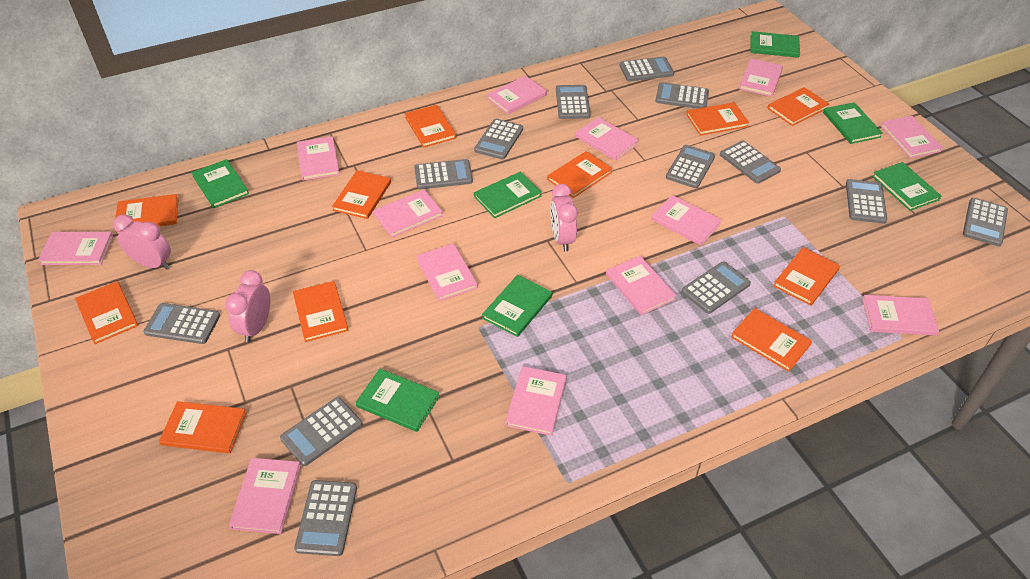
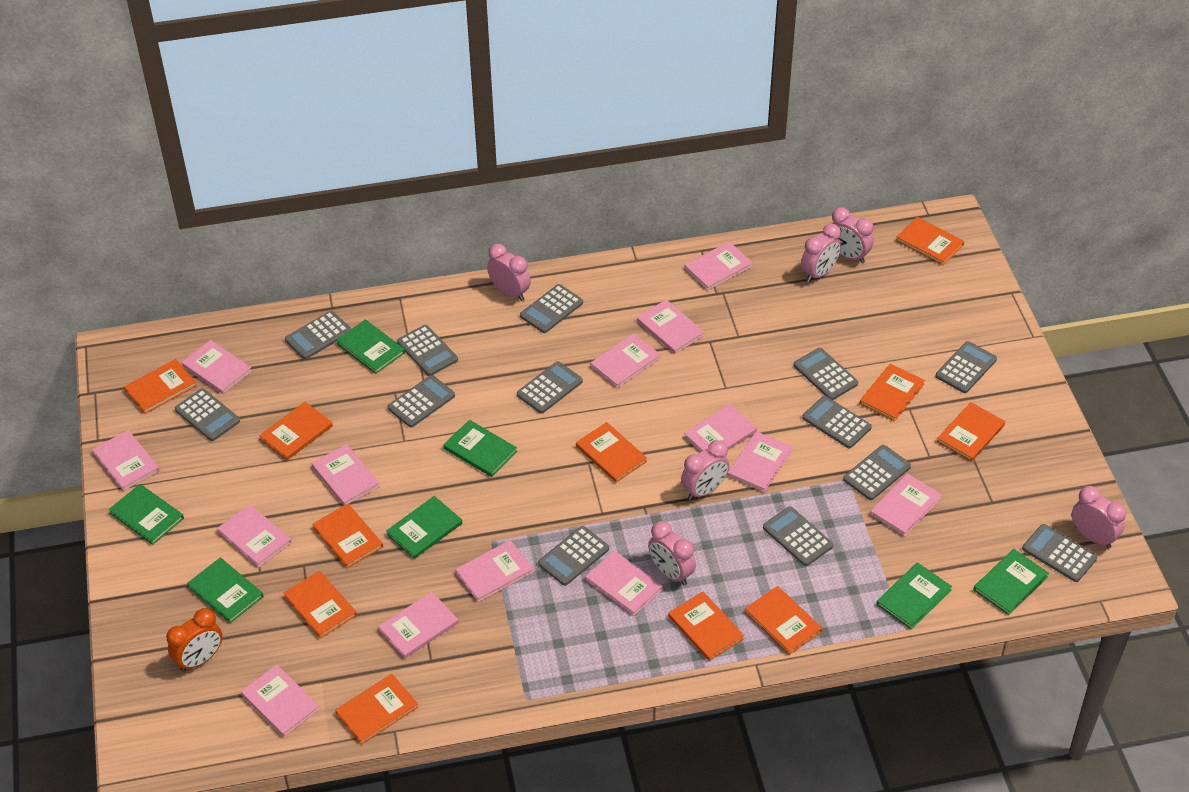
orange clock: none = 0 -> [166,608,223,672] = 1
pink book: [38,232,113,265] [229,458,301,534] [297,136,340,181] [373,190,443,238] [416,243,478,301] [487,76,547,114] [505,366,567,436] [575,117,639,161] [606,256,676,315] [651,195,722,245] [739,59,783,97] [862,295,939,336] [880,116,943,158] = 13 -> [92,430,160,491] [182,340,252,394] [217,504,292,568] [241,665,320,737] [312,444,380,505] [378,592,458,658] [455,540,533,602] [585,551,663,616] [590,333,661,388] [637,299,704,354] [684,241,753,291] [684,404,757,452] [727,431,793,493] [870,474,942,537] = 14
pink clock: [113,215,171,269] [225,270,270,343] [550,184,578,252] = 3 -> [487,244,531,301] [648,521,696,585] [681,440,730,500] [801,223,841,282] [832,207,874,263] [1072,486,1126,548] = 6

